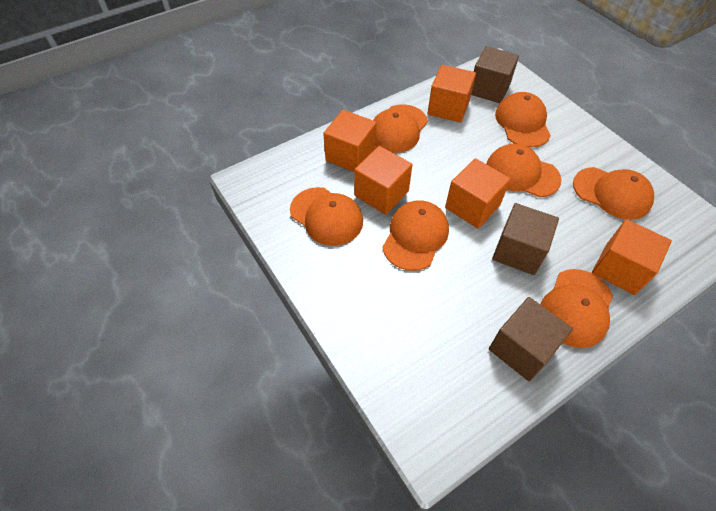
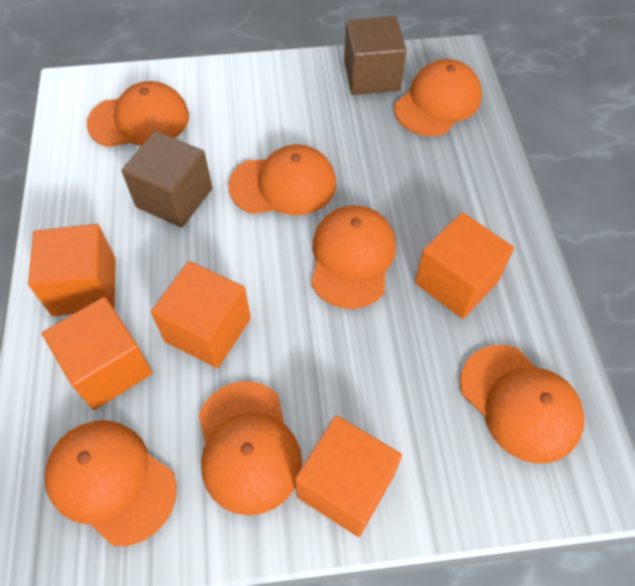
brown cube: [471,46,519,103] [489,297,573,381] [492,203,559,275] = 3 -> [121,131,212,227] [344,16,406,95] = 2

